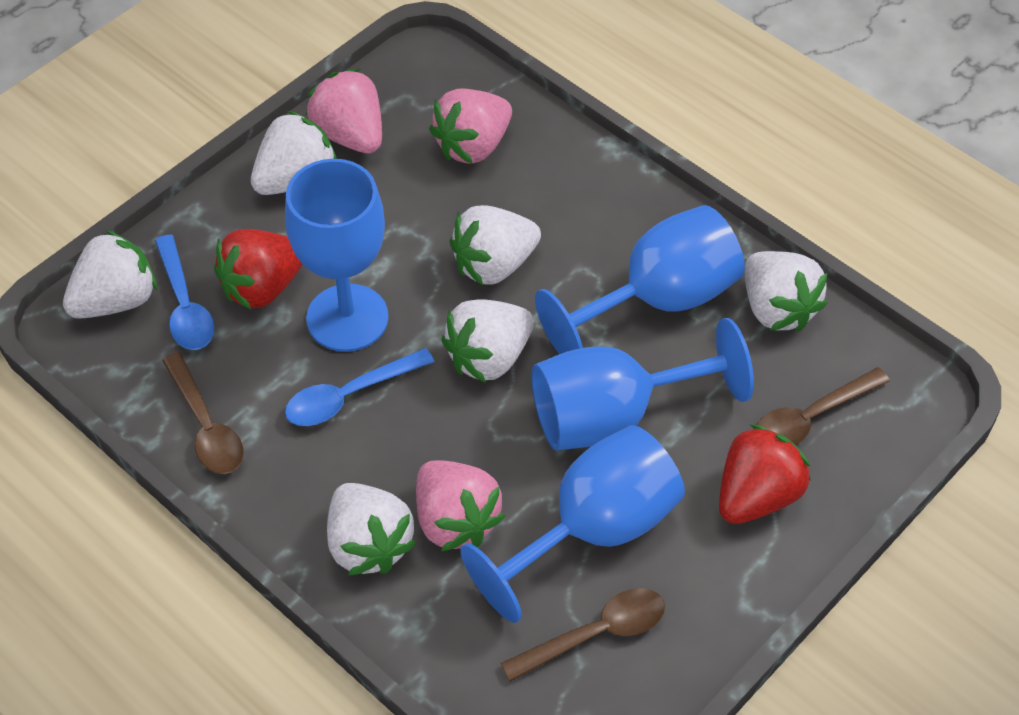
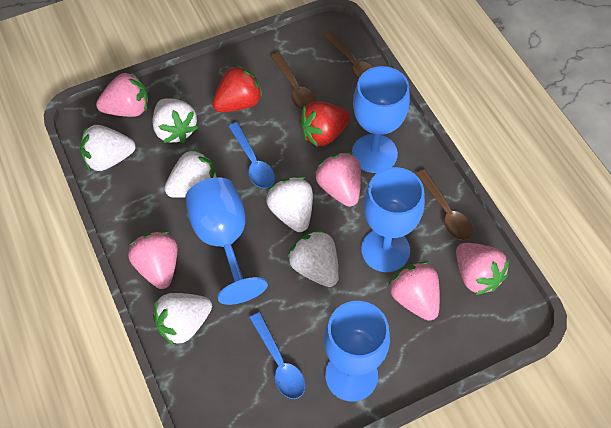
pink strawberry: [306,69,382,154] [416,460,505,551] [429,88,512,164] = 3 -> [96,72,148,117] [128,231,178,289] [315,152,361,207] [388,261,440,321] [456,243,509,295] = 5

